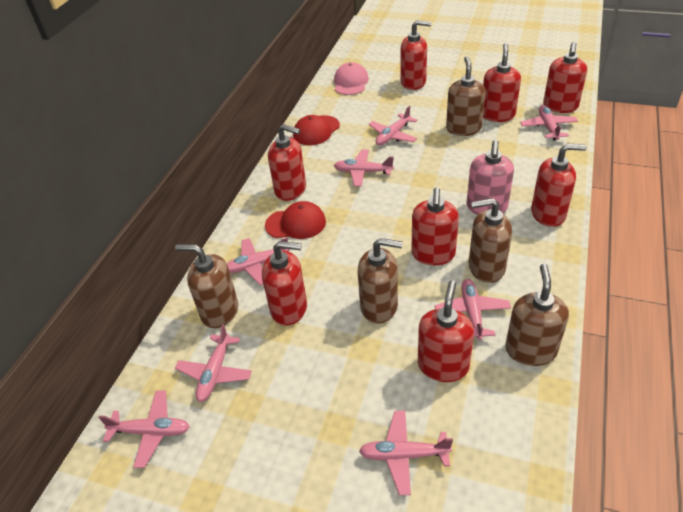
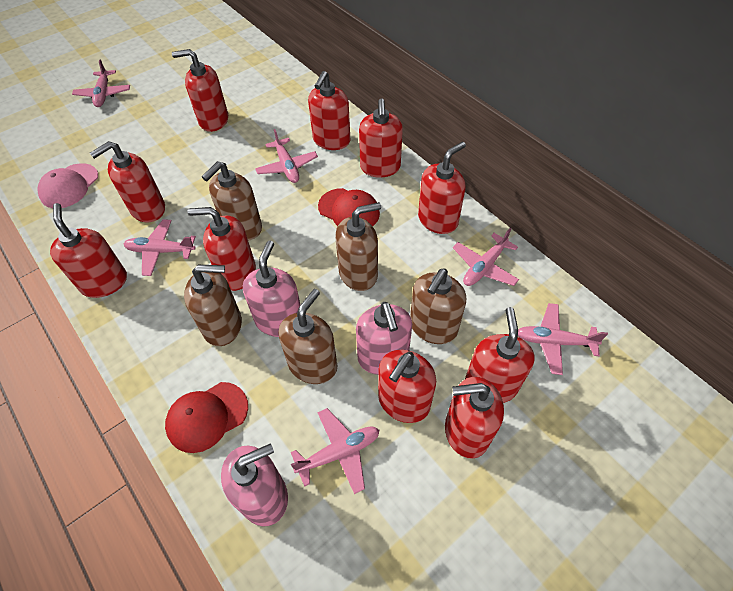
pink plane: [98,390,190,468] [175,324,252,402] [227,238,290,285] [334,149,394,187] [359,411,453,495] [369,106,417,145] [435,279,511,340] [520,105,578,140] = 8 -> [72,59,130,107] [123,219,196,276] [255,129,318,183] [291,408,379,494] [453,228,519,286] [518,303,608,375] = 6
pink soap dispenser: [467,140,514,215] = 1 -> [221,444,288,527] [243,240,301,337] [356,302,412,375] = 3
red soap dispenser: [262,241,307,326] [268,124,306,201] [401,20,431,90] [411,188,459,265] [418,280,474,382] [483,43,521,122] [531,144,587,227] [543,42,587,113] = 8 -> [50,203,127,298] [90,141,165,222] [172,49,228,132] [187,207,256,291] [308,71,350,150] [359,98,403,178] [378,350,436,423] [418,142,466,234] [445,377,504,459] [465,307,534,403] = 10

